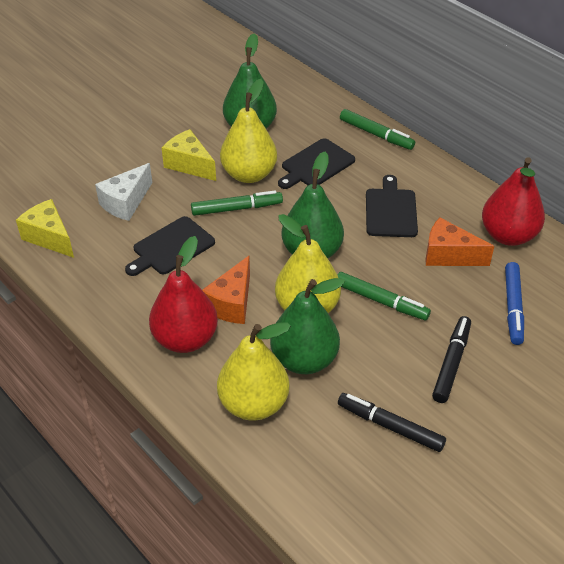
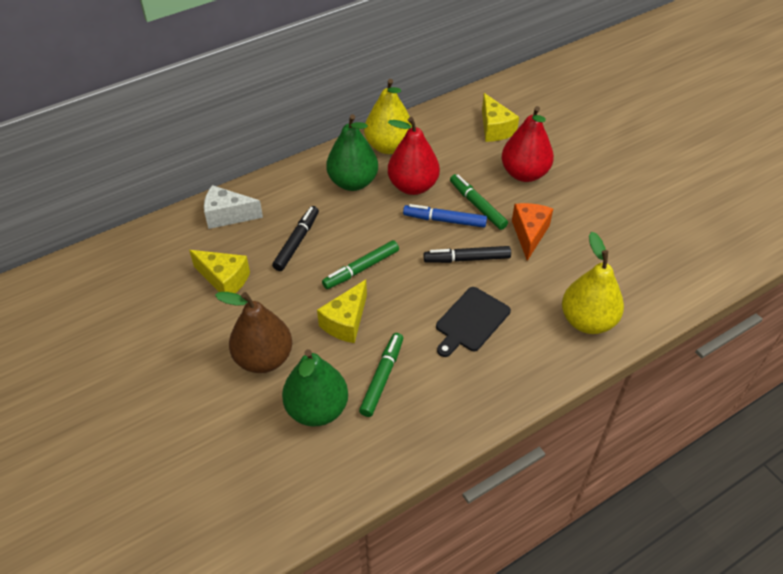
black cutting board: [125,216,215,276] [278,138,355,189] [366,175,418,237] = 3 -> [436,287,511,357] = 1
brown pear: none = 0 -> [215,292,292,373] = 1
green pear: [223,33,277,129] [270,278,345,374] [281,152,344,258] = 3 -> [282,349,348,426] [326,114,378,191] = 2
orange cheese: [202,256,250,324] [425,218,494,266] = 2 -> [512,203,553,261] = 1
yellow cheese: [16,199,74,258] [162,129,216,181] = 2 -> [189,250,250,294] [317,280,367,343] [482,93,519,142] = 3
yellow pear: [217,322,291,421] [220,79,277,183] [275,214,341,313] = 3 -> [364,79,412,154] [562,232,624,334] = 2

